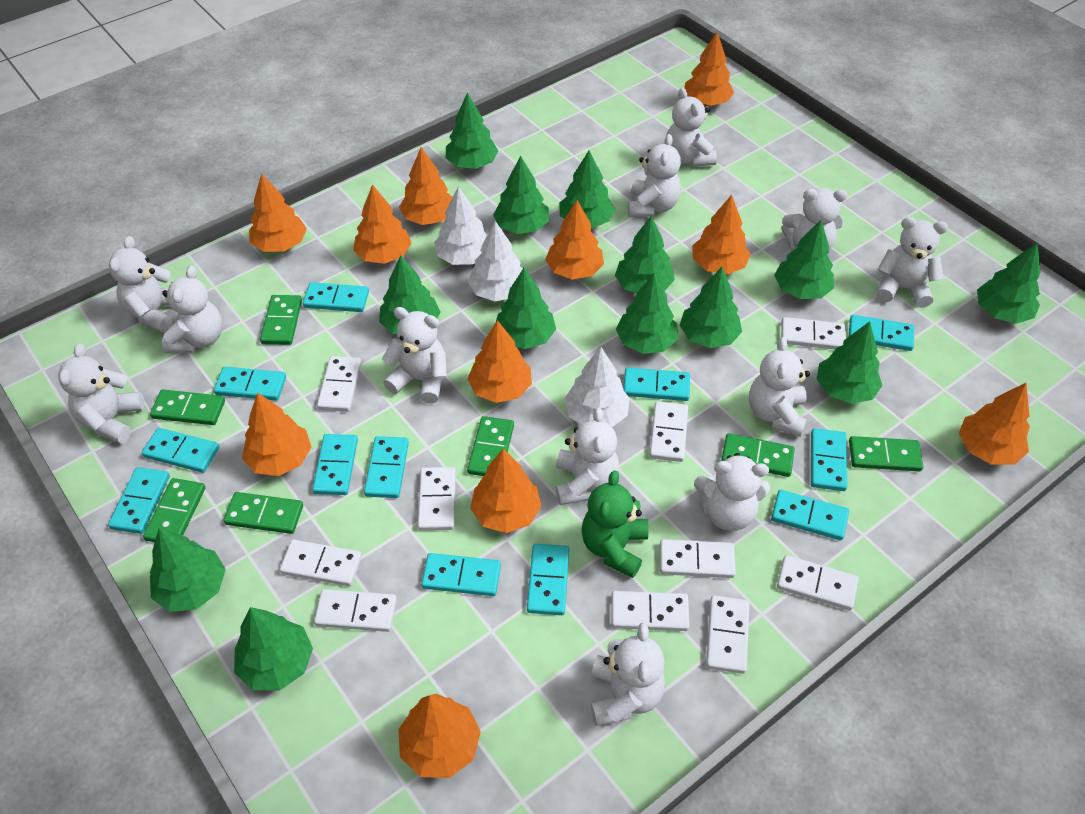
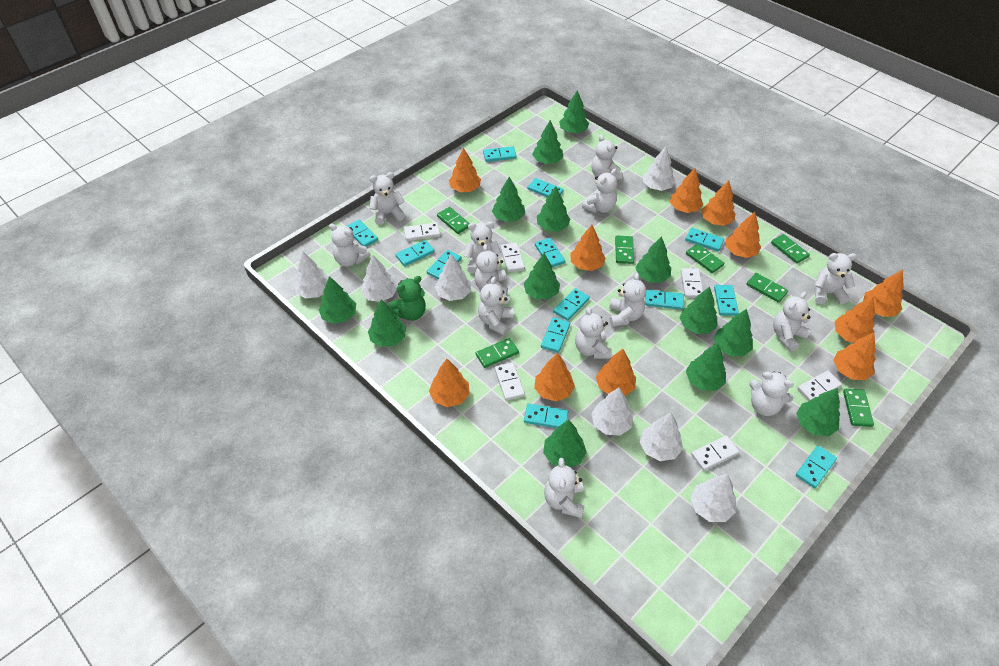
turquoise domino: [108,467,170,534] [142,428,219,473] [214,367,286,401] [303,282,369,312] [312,434,358,495] [364,436,409,498] [421,553,501,596] [527,544,569,615] [623,367,690,401] [771,490,849,540] [811,428,847,491] [849,315,914,351] = 12 -> [347,219,378,247] [395,240,435,266] [427,250,461,280] [483,146,517,162] [524,404,568,428] [528,178,564,197] [535,238,565,267] [541,317,570,353] [553,288,590,321] [645,290,684,310] [685,228,724,251] [714,285,739,316] [796,445,837,488] = 13
white domino: [280,540,362,586] [314,589,397,632] [317,356,362,412] [418,467,456,531] [611,591,690,631] [649,401,688,462] [660,539,736,578] [706,595,749,674] [777,555,859,611] [781,317,846,350] = 10 -> [404,222,440,241] [495,362,525,401] [500,243,525,272] [681,268,703,298] [691,436,739,471] [797,371,842,401] = 6
white teddy bear: [58,343,144,444] [109,236,172,332] [162,265,222,353] [382,307,447,404] [556,407,619,505] [591,623,665,726] [628,134,681,217] [666,88,717,167] [694,453,770,531] [749,337,810,437] [781,188,848,250] [876,217,948,308] = 12 -> [329,224,370,267] [370,172,405,225] [464,222,501,274] [474,244,508,296] [478,277,514,335] [544,458,585,518] [575,307,612,359] [582,169,617,213] [591,135,623,180] [609,272,646,327] [749,372,794,416] [773,292,811,352] [814,253,857,305] = 13
white tree: [434,186,487,265] [468,221,523,301] [564,347,630,427] = 3 -> [294,252,328,298] [361,255,397,302] [435,254,471,301] [591,387,633,436] [640,413,683,461] [643,146,675,191] [690,474,736,522] = 7

